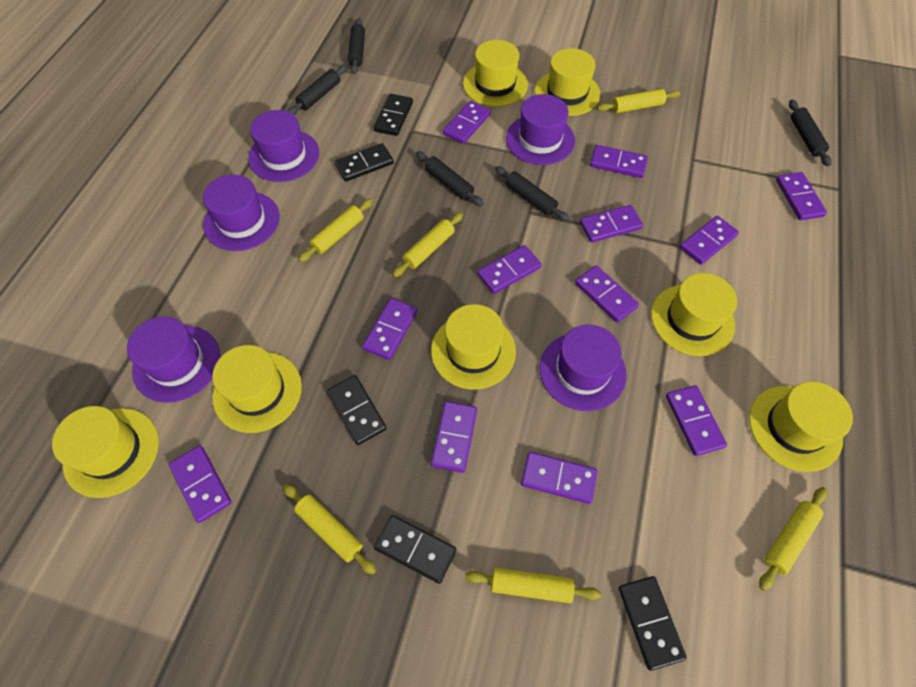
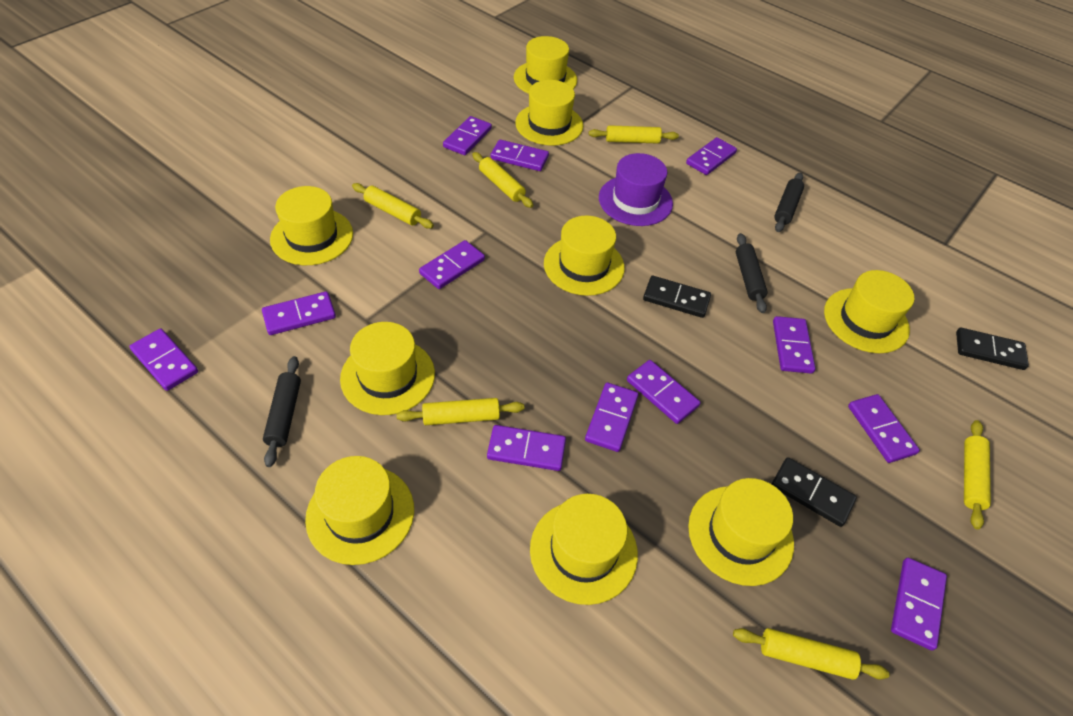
black domino: [327,375,387,445] [335,143,394,181] [373,94,413,136] [374,515,456,584] [619,576,687,670] = 5 -> [643,276,711,318] [771,457,857,527] [956,328,1029,370] = 3
black rolling pin: [288,65,347,115] [348,18,365,74] [416,151,484,206] [495,166,570,222] [789,99,832,166] = 5 -> [263,356,301,467] [736,233,768,313] [774,172,804,232] = 3
purple hat: [127,317,220,403] [203,175,280,251] [248,110,319,182] [506,94,575,165] [540,325,627,411] = 5 -> [599,153,673,226] = 1
yellow hat: [52,406,159,498] [212,345,302,433] [431,304,516,390] [463,40,528,107] [535,48,601,116] [651,273,737,356] [749,382,853,472] = 7 -> [270,186,353,265] [305,456,414,565] [340,322,435,415] [514,36,577,94] [515,80,583,146] [530,494,638,605] [544,216,625,296] [688,478,794,586] [824,270,914,353] = 9

